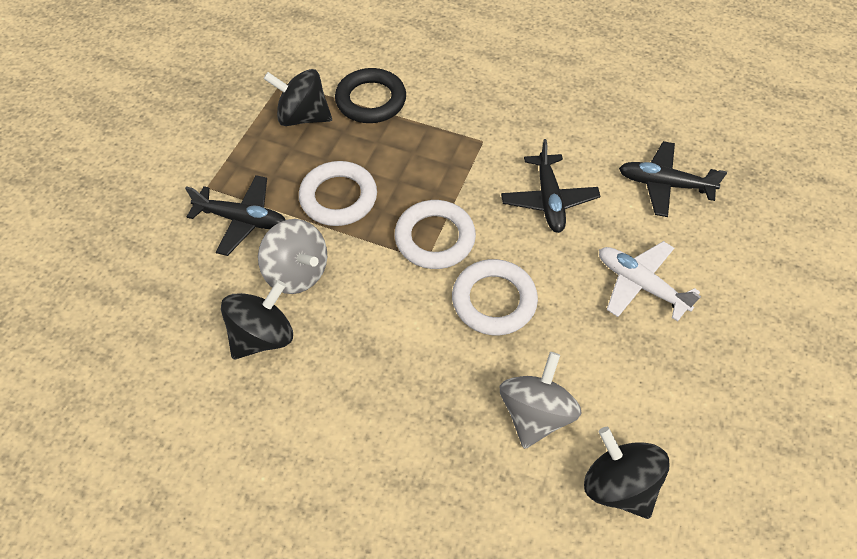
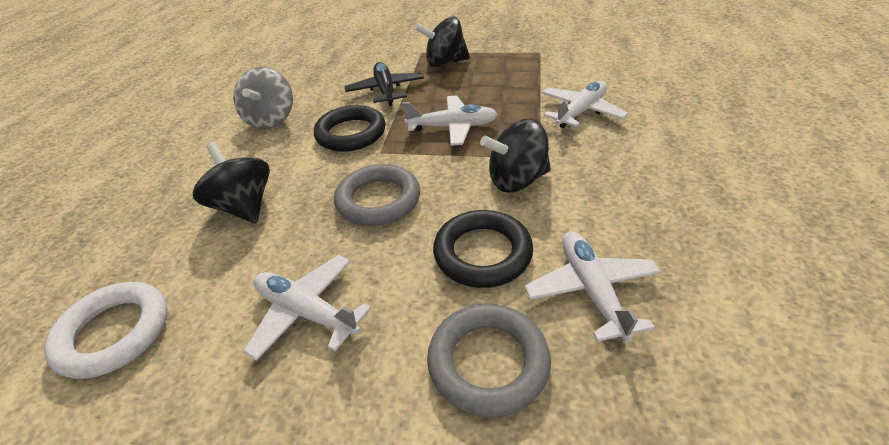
black plane: [185,175,286,256] [501,139,600,233] [619,141,727,217] = 3 -> [344,62,424,106] = 1
black ring: [335,68,406,123] = 1 -> [314,105,386,152] [433,210,533,288] = 2
grey ring: none = 0 -> [334,164,420,226] [427,304,551,418] = 2
grey spinning top: [258,219,327,294] [500,352,582,449] = 2 -> [233,67,293,129] = 1
white plane: [599,241,701,321] = 1 -> [243,255,371,361] [402,95,498,146] [524,231,661,343] [542,81,628,128] = 4
white ring: [299,161,377,226] [395,200,476,269] [452,259,538,335] = 3 -> [44,282,167,379] = 1

